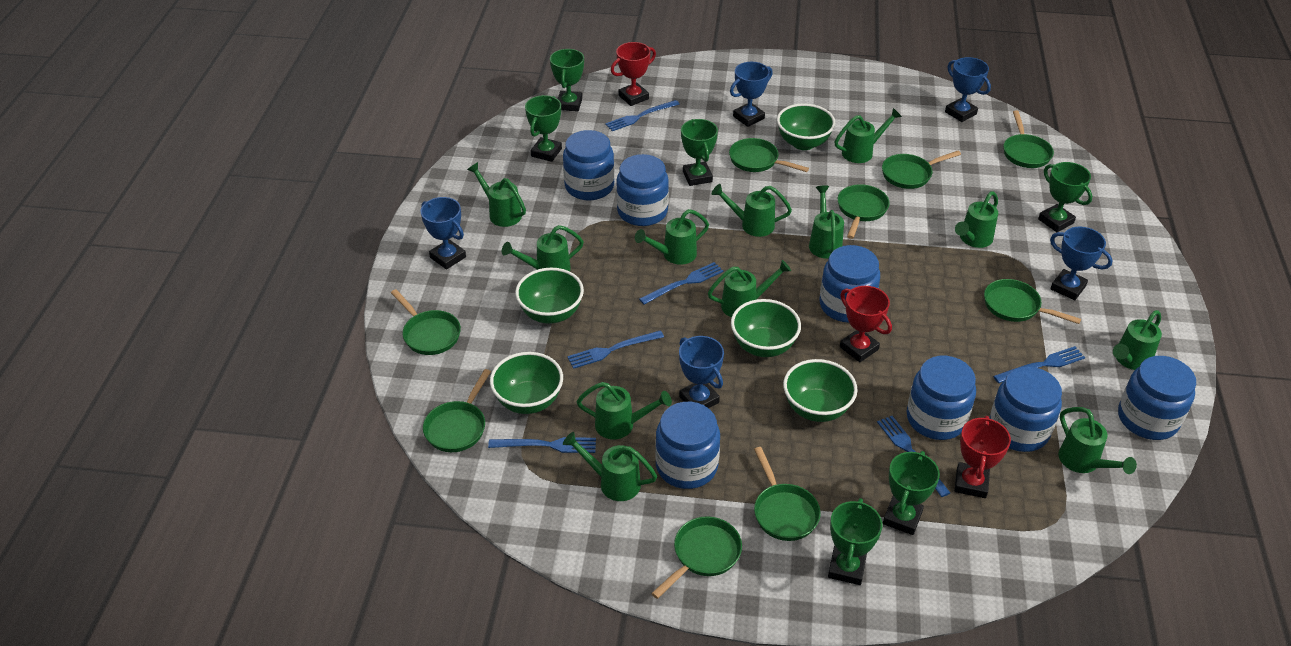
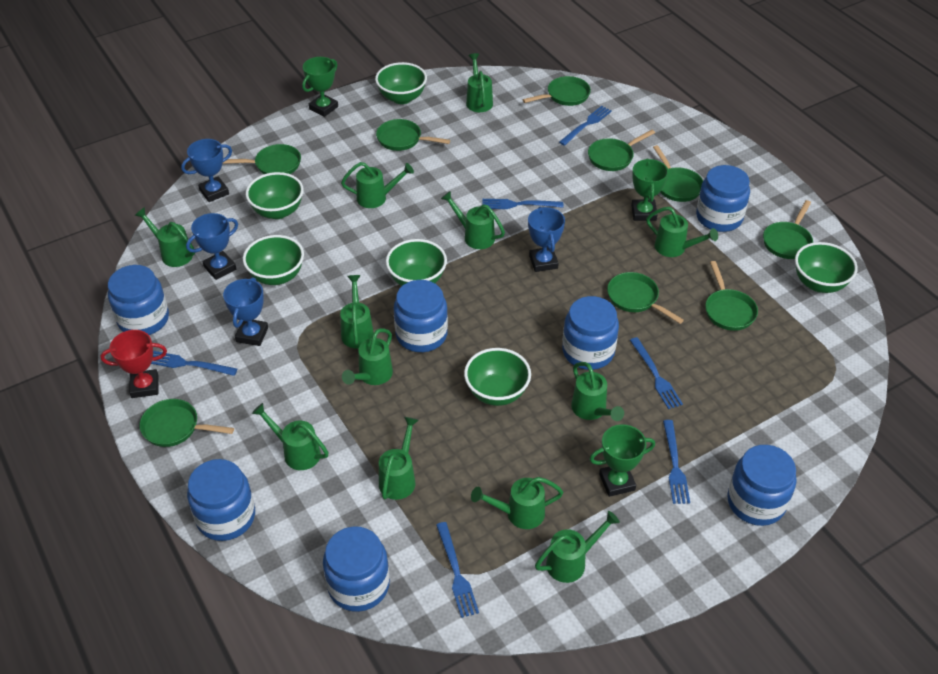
blue trophy: [420,197,466,269] [679,336,724,408] [730,62,773,127] [945,57,991,122] [1050,226,1113,300] = 5 -> [181,139,232,202] [186,213,238,280] [223,278,268,346] [528,207,565,272] = 4
green bowl: [490,352,563,414] [515,268,584,324] [731,299,801,357] [777,103,835,150] [783,359,858,422] = 5 -> [243,235,304,285] [246,172,303,219] [375,62,427,104] [386,239,447,286] [464,348,531,406] [795,242,858,293] = 6
green trophy: [525,95,562,162] [550,49,584,112] [681,119,718,186] [828,498,883,585] [883,451,940,535] [1038,162,1092,232] = 6 -> [302,57,338,117] [590,424,655,497] [631,158,668,221] = 3
red trophy: [611,42,656,106] [840,286,892,362] [954,416,1011,498] = 3 -> [101,330,167,398] = 1

